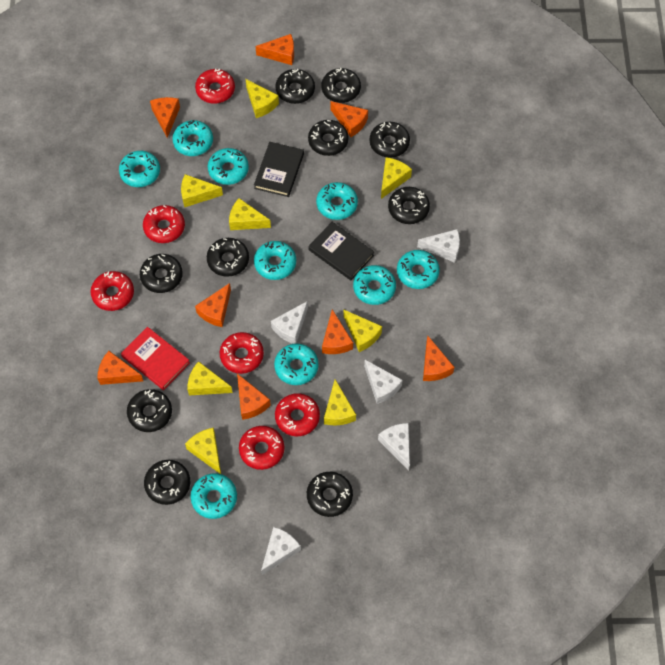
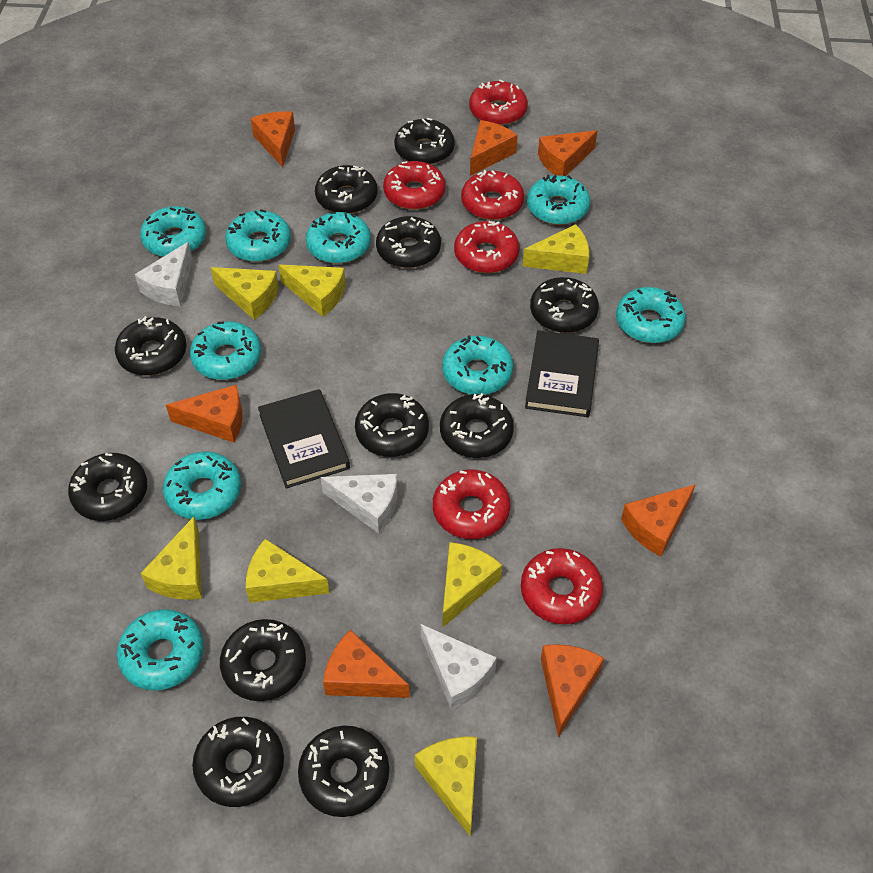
black donut: [127,389,172,432] [140,254,183,293] [144,460,190,505] [207,238,249,277] [275,69,315,104] [307,472,353,517] [308,120,349,156] [321,68,361,103] [369,122,410,158] [388,187,430,224] = 10 -> [68,453,147,521] [115,316,187,376] [192,717,284,807] [220,619,306,701] [298,726,389,817] [315,165,377,214] [355,393,429,457] [376,216,441,268] [394,118,455,165] [440,393,514,458] [530,277,599,333] = 11
orange cheese: [97,351,143,385] [150,97,180,138] [195,283,231,327] [237,374,271,420] [256,34,294,65] [322,309,353,354] [330,101,368,137] [423,336,454,381] = 8 -> [166,385,243,443] [250,111,295,167] [323,630,410,698] [470,120,518,176] [538,130,597,176] [541,644,604,738] [621,484,696,556] = 7
red book: [121,327,190,390] = 1 -> none = 0
white cheese: [261,527,301,575] [271,301,308,344] [364,360,403,404] [378,423,410,471] [417,229,460,263] = 5 -> [135,242,193,306] [320,474,398,534] [421,624,497,710] = 3
yellow cheese: [181,174,223,207] [185,427,221,474] [187,361,233,395] [229,198,271,230] [245,79,279,118] [324,380,356,425] [343,310,382,352] [381,157,412,199] = 8 -> [141,517,202,600] [210,267,279,320] [246,539,329,603] [278,264,346,317] [415,737,477,837] [443,542,502,627] [522,224,589,274] = 7

